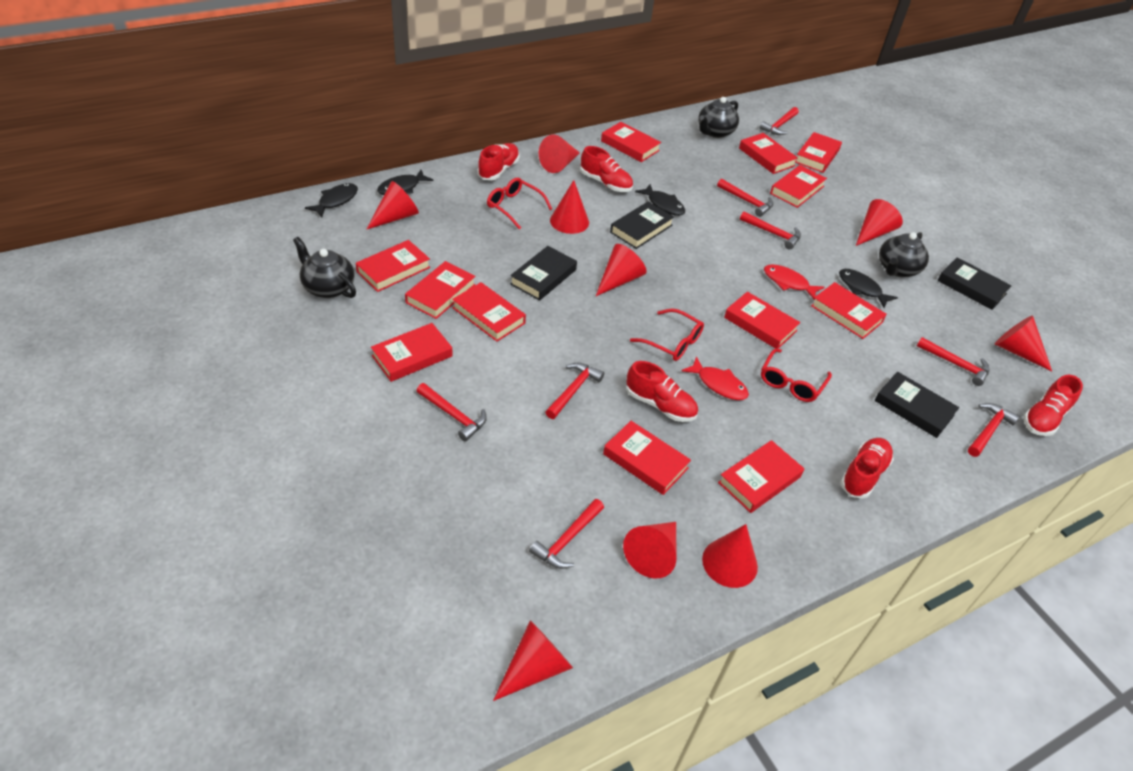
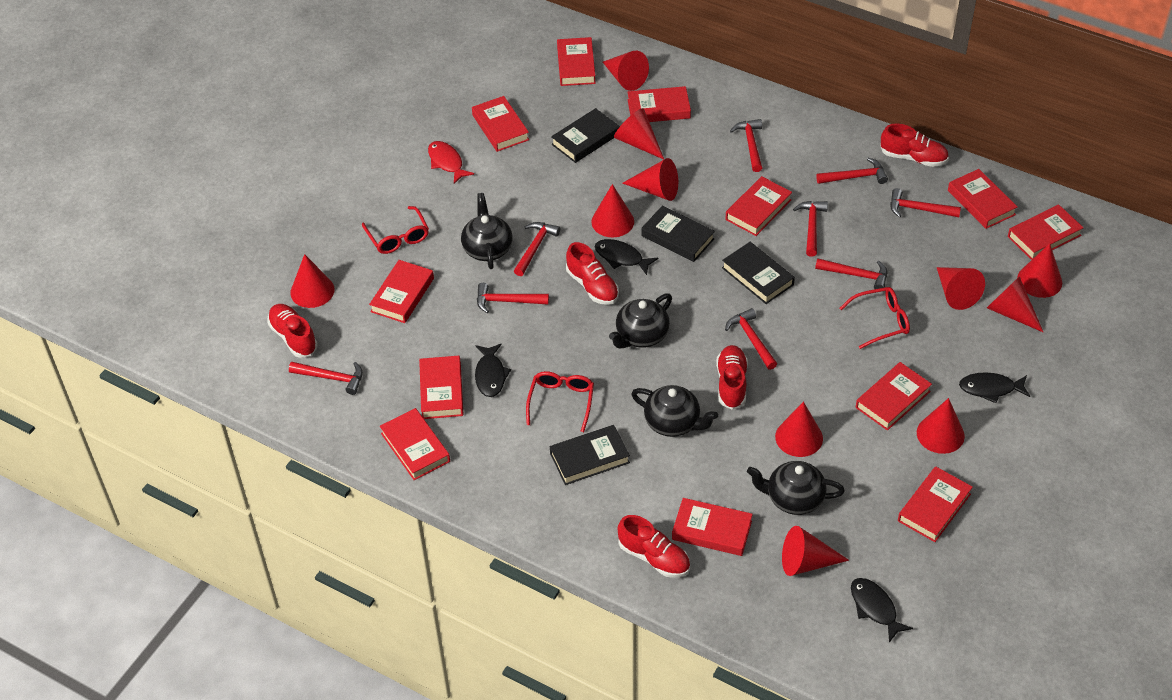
black teapot: [293,237,356,298] [698,97,739,138] [879,232,929,277] = 3 -> [461,193,512,269] [609,293,672,348] [631,385,718,437] [747,461,845,515] = 4
red cone: [366,181,419,230] [493,620,573,701] [539,135,580,173] [550,180,589,234] [596,244,647,296] [623,522,676,579] [702,524,758,588] [856,199,903,246] [995,316,1052,371] = 9 -> [290,254,335,308] [591,184,634,237] [603,51,649,91] [614,108,664,159] [622,158,678,201] [775,401,823,457] [782,526,849,576] [917,398,965,454] [937,267,985,310] [987,276,1043,332] [1017,243,1062,298] = 11
red fish: [682,356,749,400] [764,264,824,300] = 2 -> [428,141,474,184] = 1
red hammer: [417,383,487,441] [529,499,604,569] [546,363,604,419] [717,178,773,217] [740,212,801,249] [760,107,799,135] [917,337,990,386] [968,403,1020,457] = 8 -> [289,362,363,395] [477,283,549,313] [514,222,560,276] [725,308,777,370] [730,119,762,172] [793,201,828,257] [815,258,887,289] [816,158,888,184] [890,188,961,217] = 9

